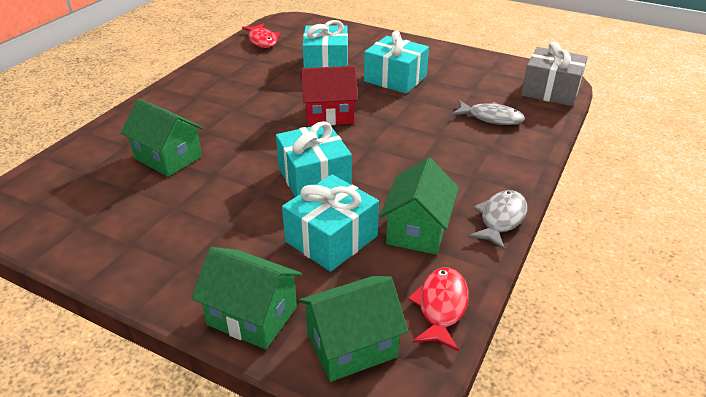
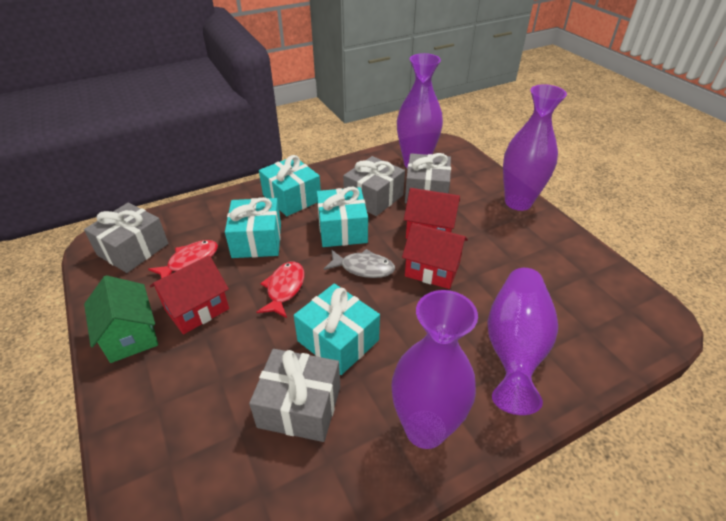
green house: [121,98,203,177] [191,247,302,349] [299,276,408,382] [380,158,459,255] = 4 -> [84,275,158,363] = 1
grey fish: [452,100,525,125] [468,190,527,250] = 2 -> [324,249,395,278] = 1
grey gift: [521,42,588,106] = 1 -> [84,202,168,273] [249,349,340,442] [343,156,405,216] [405,153,451,204] = 4
purple vase: none = 0 -> [392,290,478,449] [397,53,443,168] [487,268,558,415] [503,84,567,211] = 4
red house: [301,66,358,126] = 1 -> [150,256,229,334] [402,223,468,289] [404,188,460,239] = 3

